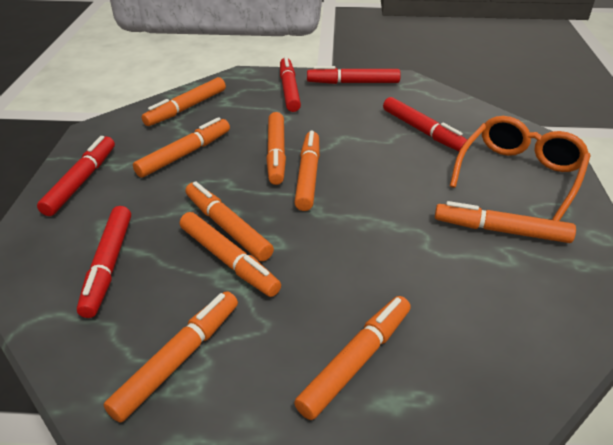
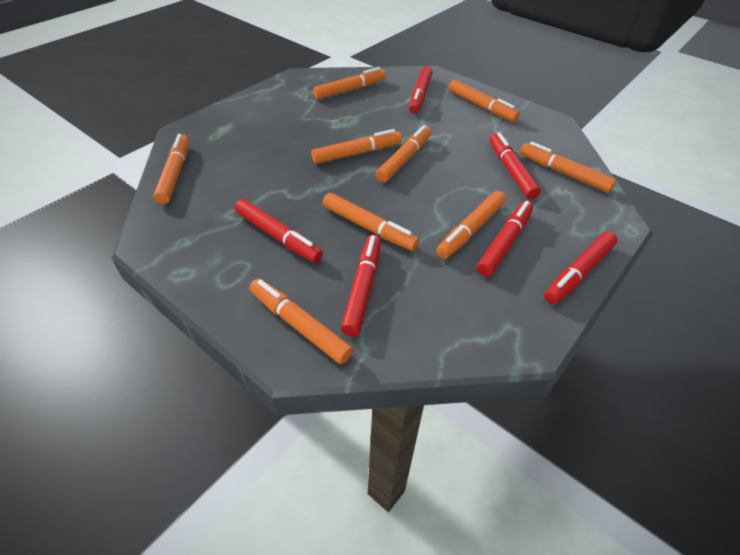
orange glasses: [450,116,591,221] = 1 -> none = 0
red marker: [37,136,115,216] [77,206,131,318] [280,56,301,112] [307,66,401,84] [383,97,467,152] = 5 -> [235,199,323,263] [341,235,381,336] [409,66,433,113] [477,201,534,277] [490,132,541,199] [544,231,618,304] = 6

